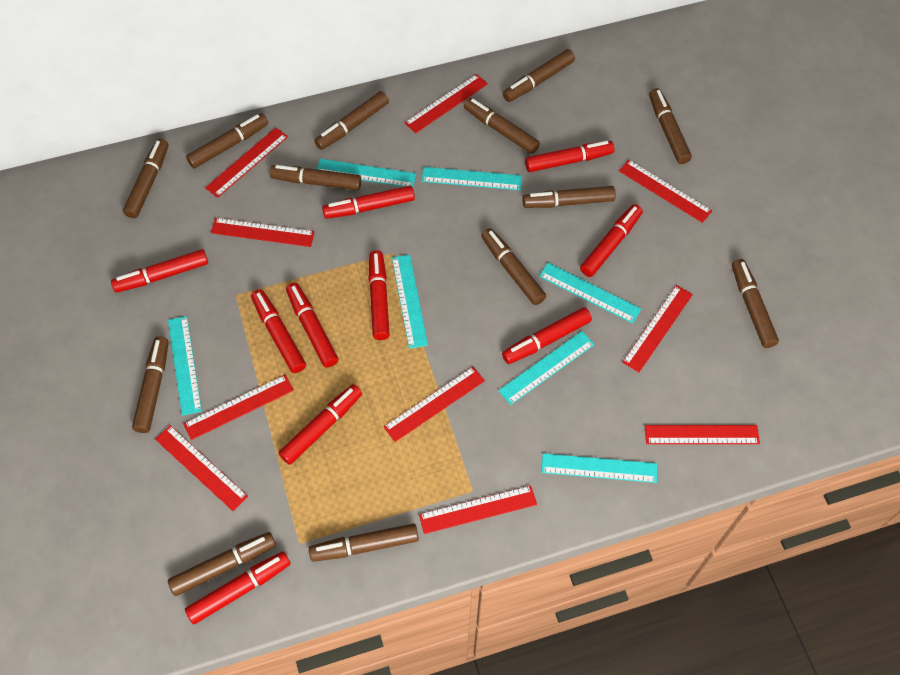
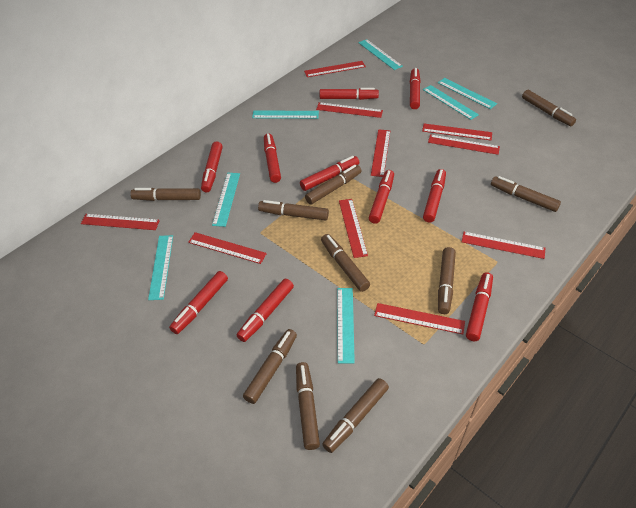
brown marker: [123,139,169,218] [132,336,169,433] [168,532,276,596] [186,114,268,168] [270,165,361,190] [309,523,419,562] [314,91,389,150] [464,98,540,154] [481,228,546,305] [503,49,575,102] [523,186,616,208] [649,88,692,164] [732,259,779,348] = 13 -> [130,188,201,201] [243,329,297,404] [258,200,329,220] [296,362,320,450] [305,165,362,204] [321,234,370,292] [322,378,389,453] [438,247,456,314] [491,176,561,212] [522,90,576,126] = 10

